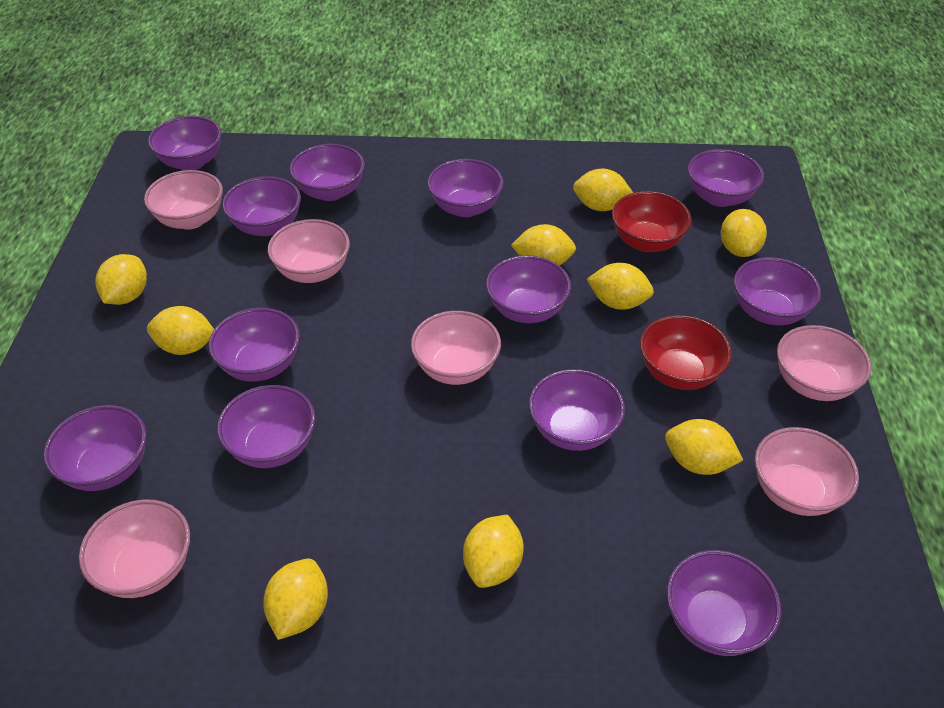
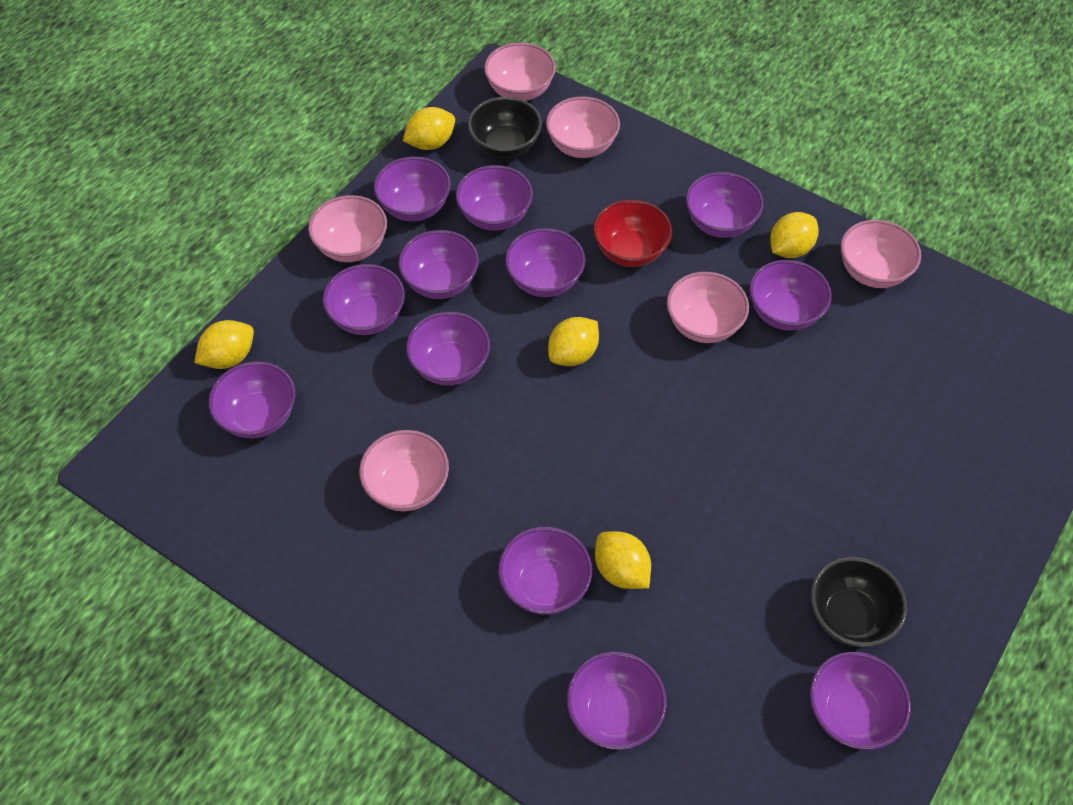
black bowl: none = 0 -> [468,97,542,158] [811,557,907,647] = 2
red bowl: [612,191,692,252] [640,315,732,390] = 2 -> [593,200,672,267] = 1
yellow lemon: [95,254,147,305] [147,306,214,355] [263,559,328,640] [463,515,524,588] [511,224,576,266] [573,169,633,211] [587,263,654,310] [665,419,743,475] [721,209,767,257] = 9 -> [194,320,254,369] [403,107,455,150] [548,317,599,366] [595,531,651,589] [770,212,819,258] = 5

